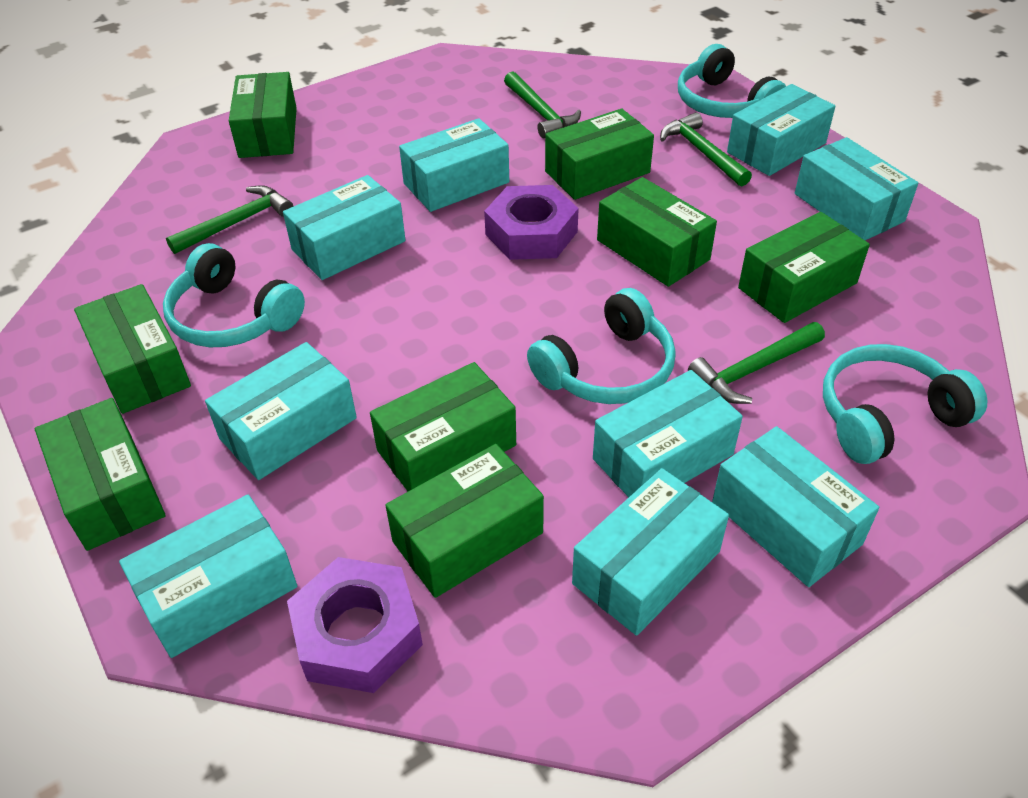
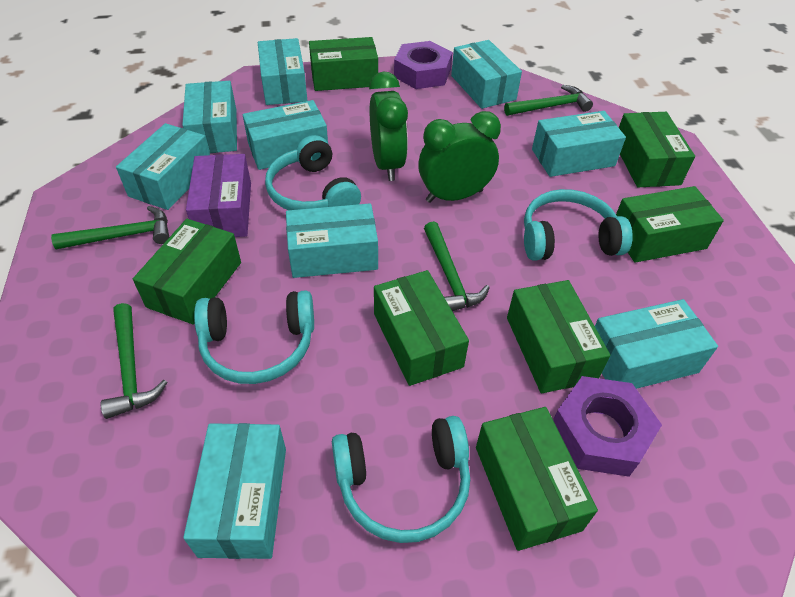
green box: [35,398,166,551] [74,284,191,414] [229,72,297,158] [370,362,516,491] [385,444,544,598] [545,108,654,200] [597,177,717,287] [738,212,870,323] = 8 -> [133,219,241,325] [309,37,378,91] [374,270,469,386] [476,407,598,551] [507,280,610,393] [616,186,724,263] [619,112,695,187] = 7
green clock: none = 0 -> [369,71,408,181] [418,111,501,203] = 2
purple box: none = 0 -> [186,154,251,237] = 1

